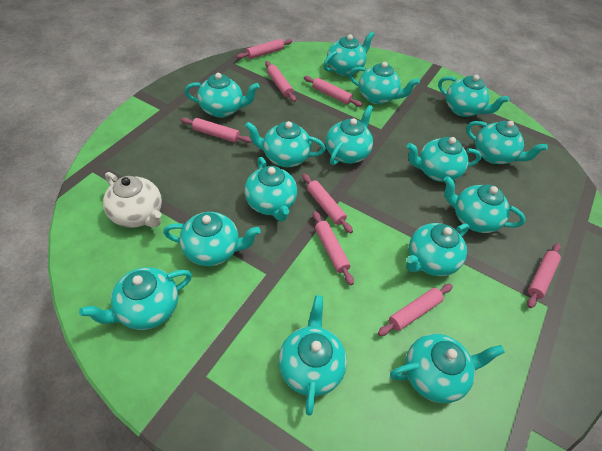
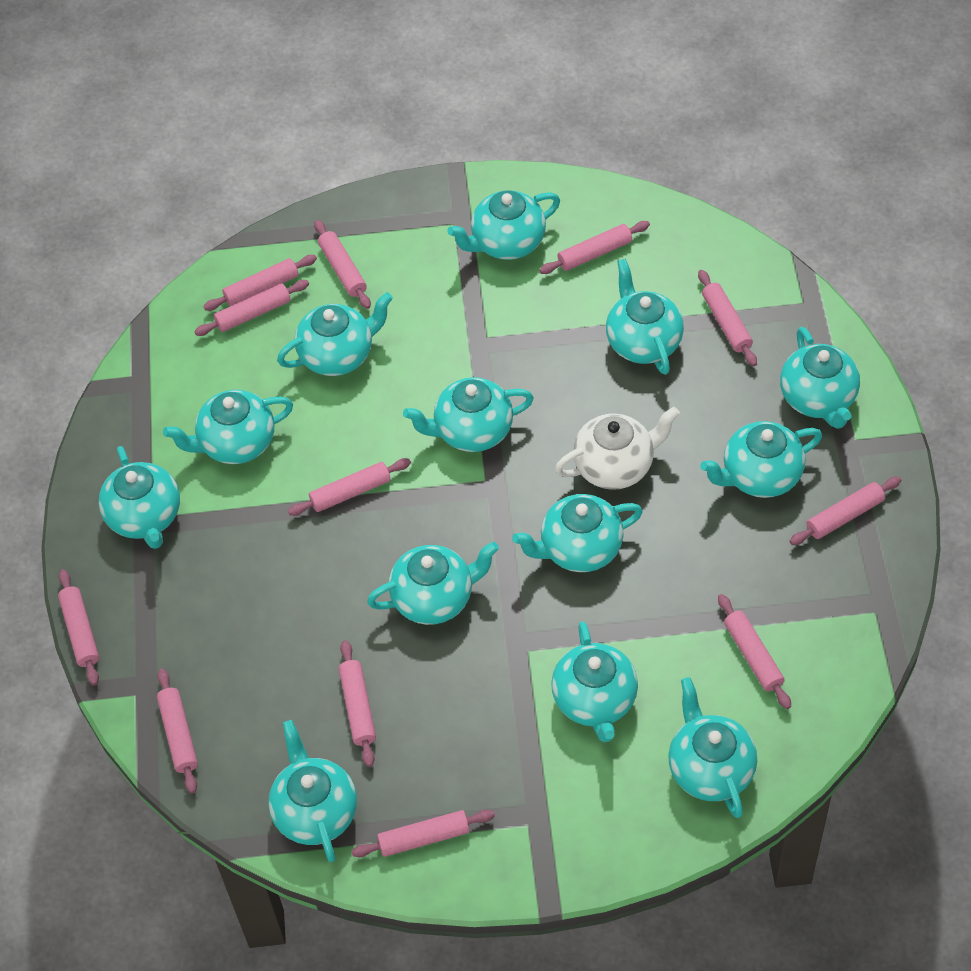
pink rolling pin: [181,118,252,143] [236,39,292,59] [265,61,296,102] [302,174,353,233] [304,76,362,107] [313,211,354,285] [378,284,453,336] [527,243,561,308] = 8 -> [58,569,99,685] [157,669,198,794] [194,280,309,336] [203,255,317,311] [288,458,411,516] [314,220,371,309] [339,640,376,767] [352,810,495,857] [539,221,650,274] [698,270,757,366] [718,594,791,709] [790,476,901,545] = 12
turquoise teapot: [79,267,192,330] [163,212,261,266] [185,73,260,118] [244,157,297,222] [245,121,325,167] [279,295,347,416] [323,31,375,76] [326,105,373,165] [349,62,420,104] [390,334,505,403] [406,223,469,276] [407,137,482,182] [438,75,509,117] [444,176,526,233] [466,121,548,164] = 15 -> [99,446,180,549] [163,390,293,464] [268,720,357,862] [277,292,393,376] [367,542,499,625] [403,377,534,452] [447,190,560,260] [512,494,643,572] [551,621,638,742] [606,258,684,375] [668,677,757,818] [700,421,822,498] [780,327,860,429] = 13

